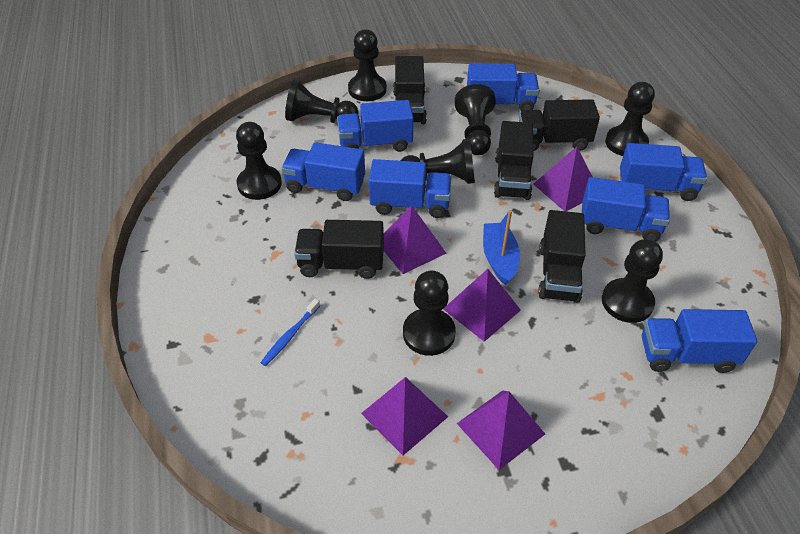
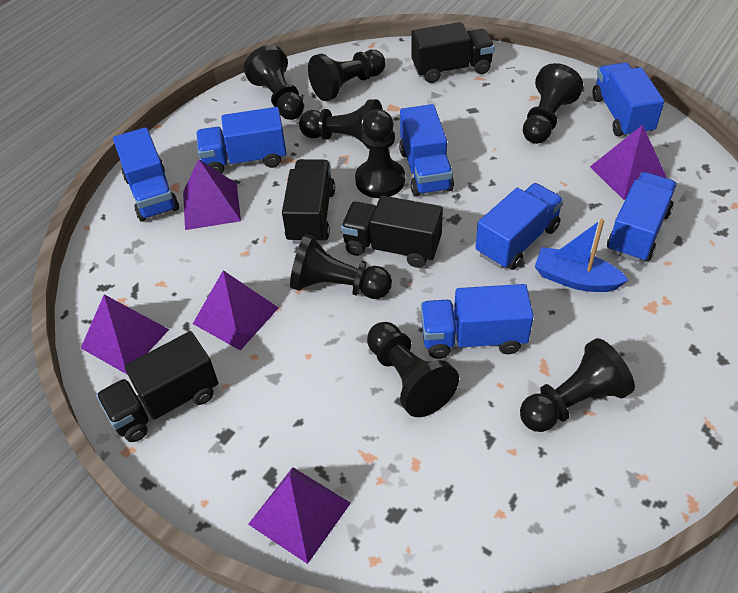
black truck: [294,220,384,279] [393,56,427,124] [494,121,534,200] [519,99,600,151] [538,210,586,303] = 5 -> [96,331,218,442] [282,159,335,244] [341,195,443,268] [412,22,495,83] = 4
blue toothbrush: [260,299,320,366] = 1 -> none = 0

